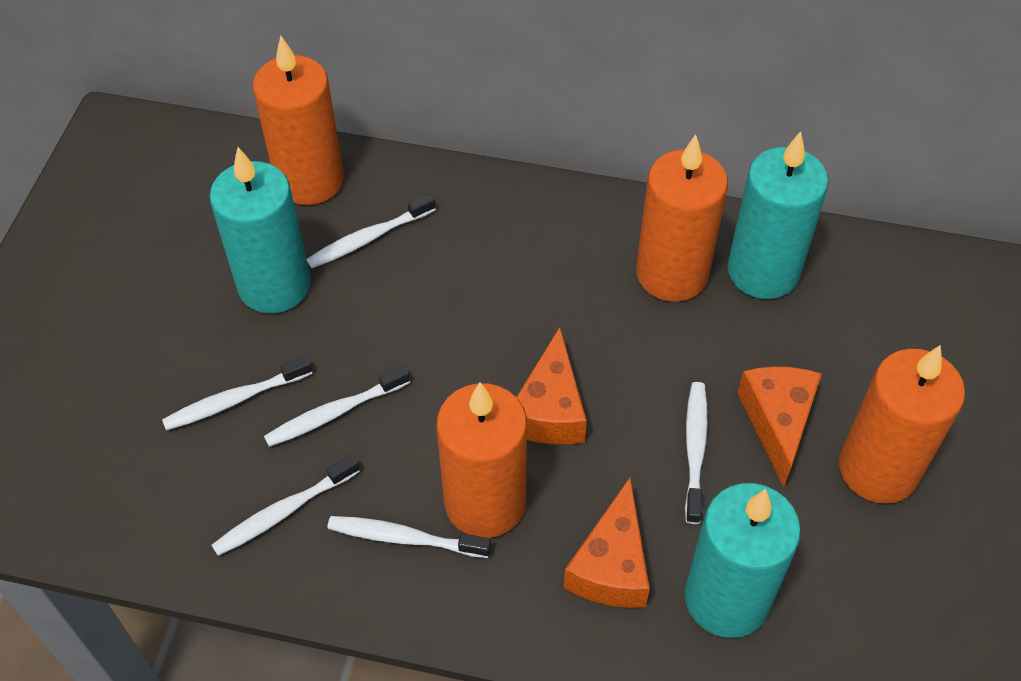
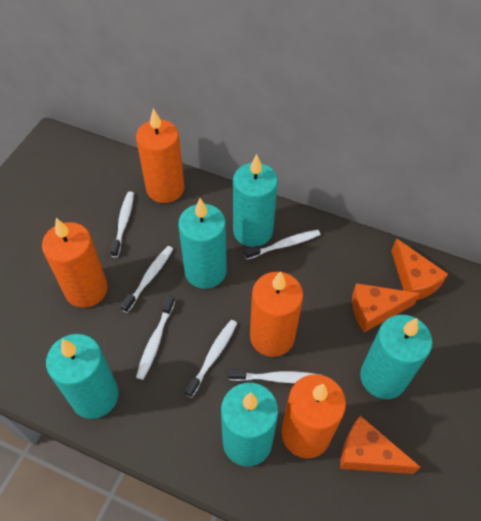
turquoise candle: [210,147,311,313] [685,483,801,638] [727,131,829,299] = 3 -> [46,334,119,419] [178,198,227,289] [221,383,278,466] [233,154,278,247] [360,315,433,399] = 5

